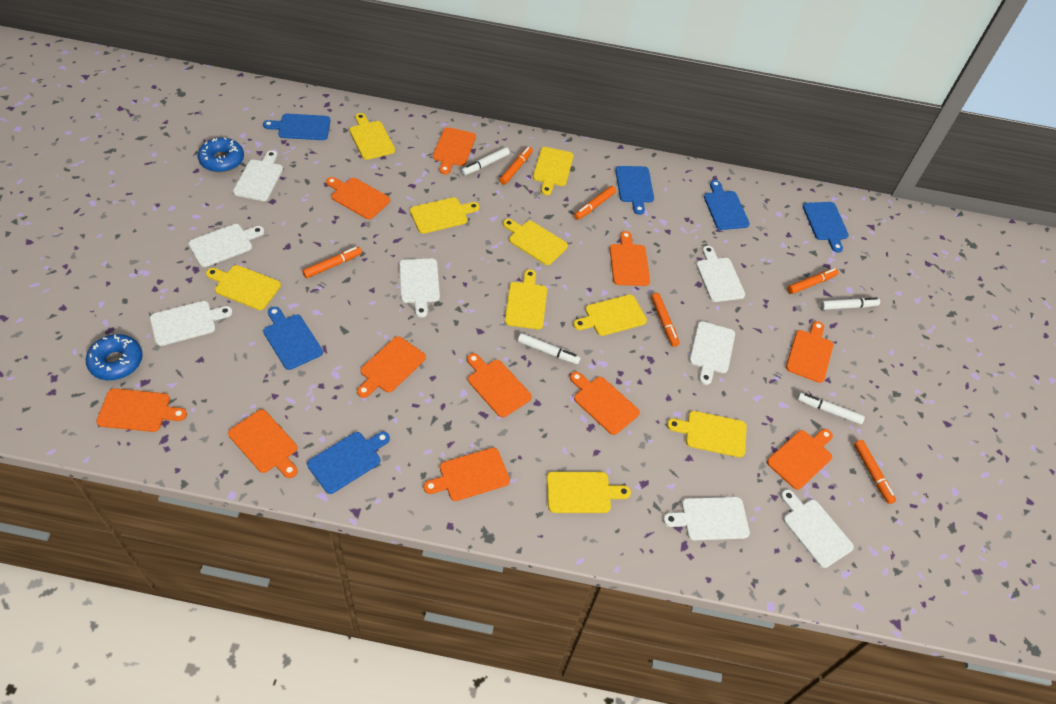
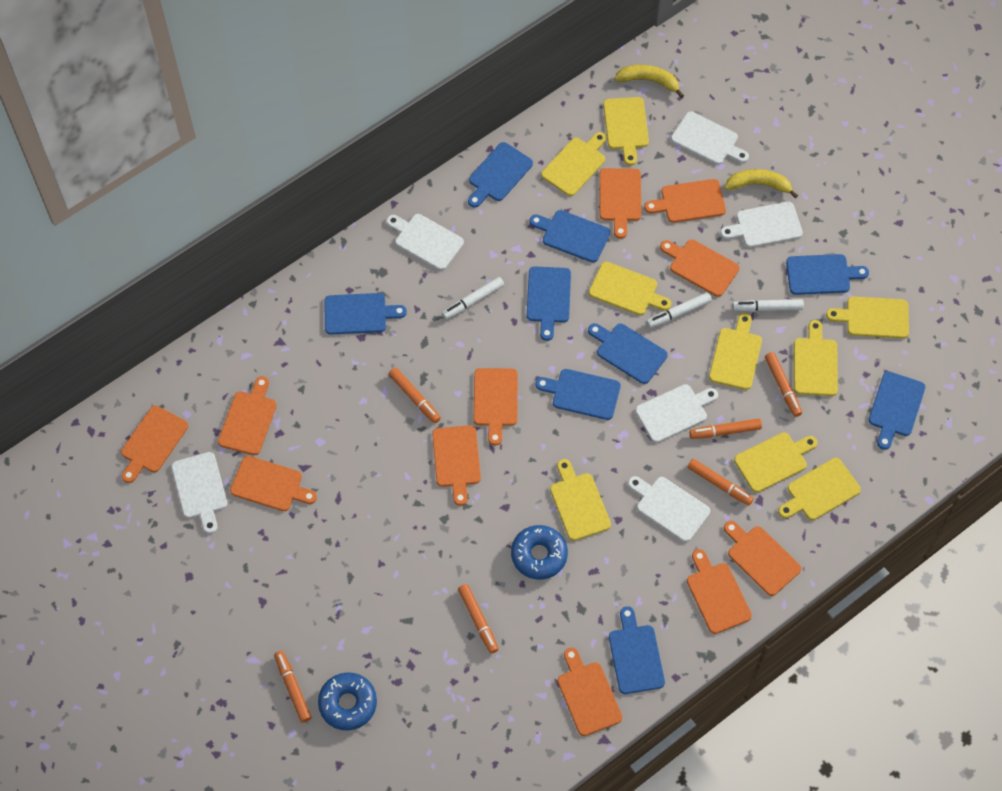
blue cutting board: [263,113,331,140] [263,307,323,370] [307,432,390,494] [615,166,654,215] [704,180,750,230] [803,202,849,253] = 6 -> [324,293,407,335] [468,142,533,208] [527,266,571,341] [529,210,610,263] [535,369,621,420] [588,323,668,384] [609,606,665,694] [786,254,869,295] [869,371,925,450] = 9
white cutting board: [150,301,233,346] [188,224,264,267] [233,150,283,201] [399,258,440,318] [663,497,750,541] [689,321,735,385] [696,246,745,302] [781,489,854,568] = 8 -> [172,452,227,534] [387,214,464,270] [628,476,710,542] [635,384,718,443] [671,111,749,165] [720,202,803,248] = 6
white marker: [461,147,510,175] [518,333,581,364] [797,393,865,424] [820,297,880,310] = 4 -> [442,277,504,320] [646,292,712,328] [733,299,804,312] = 3
yellow banana: none = 0 -> [614,65,684,98] [725,169,798,199] = 2

